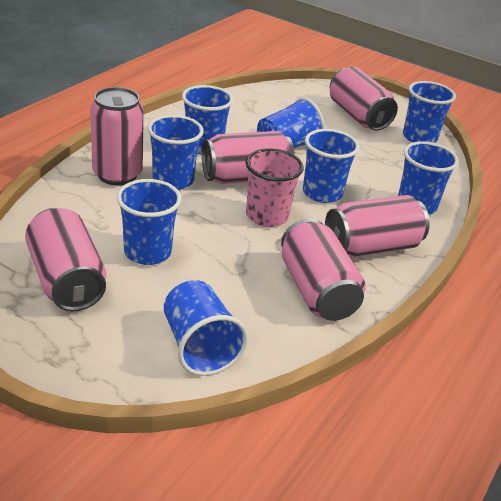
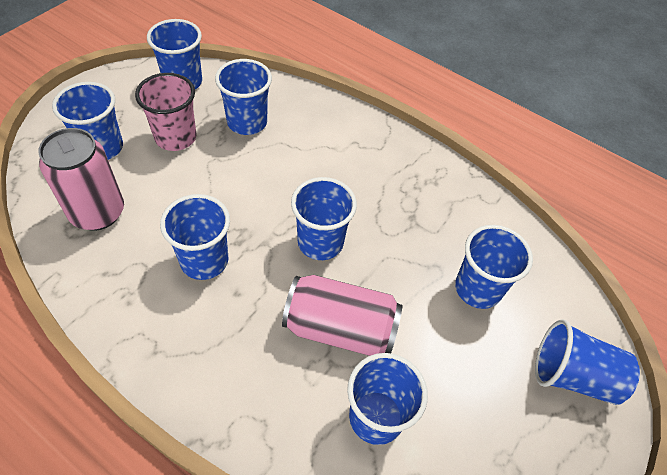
pink can: [25,208,106,311] [90,87,144,185] [202,131,295,184] [281,219,366,321] [325,195,430,257] [330,67,398,131] = 6 -> [38,128,124,231] [282,275,402,356] = 2

